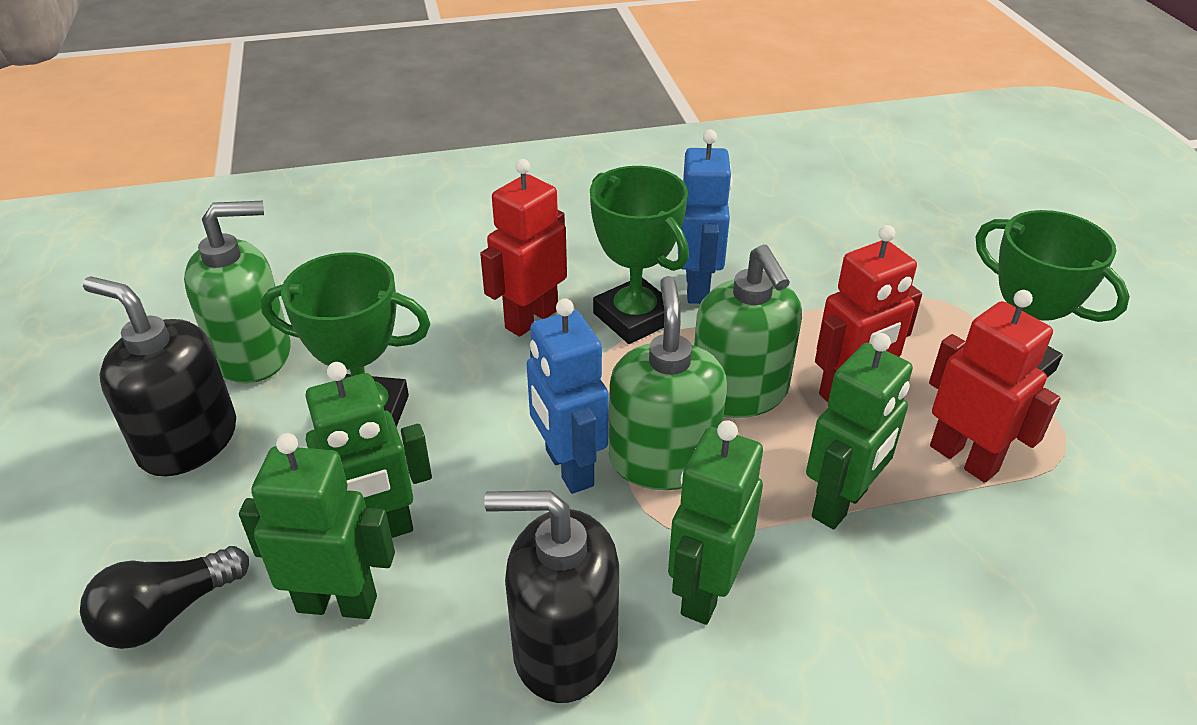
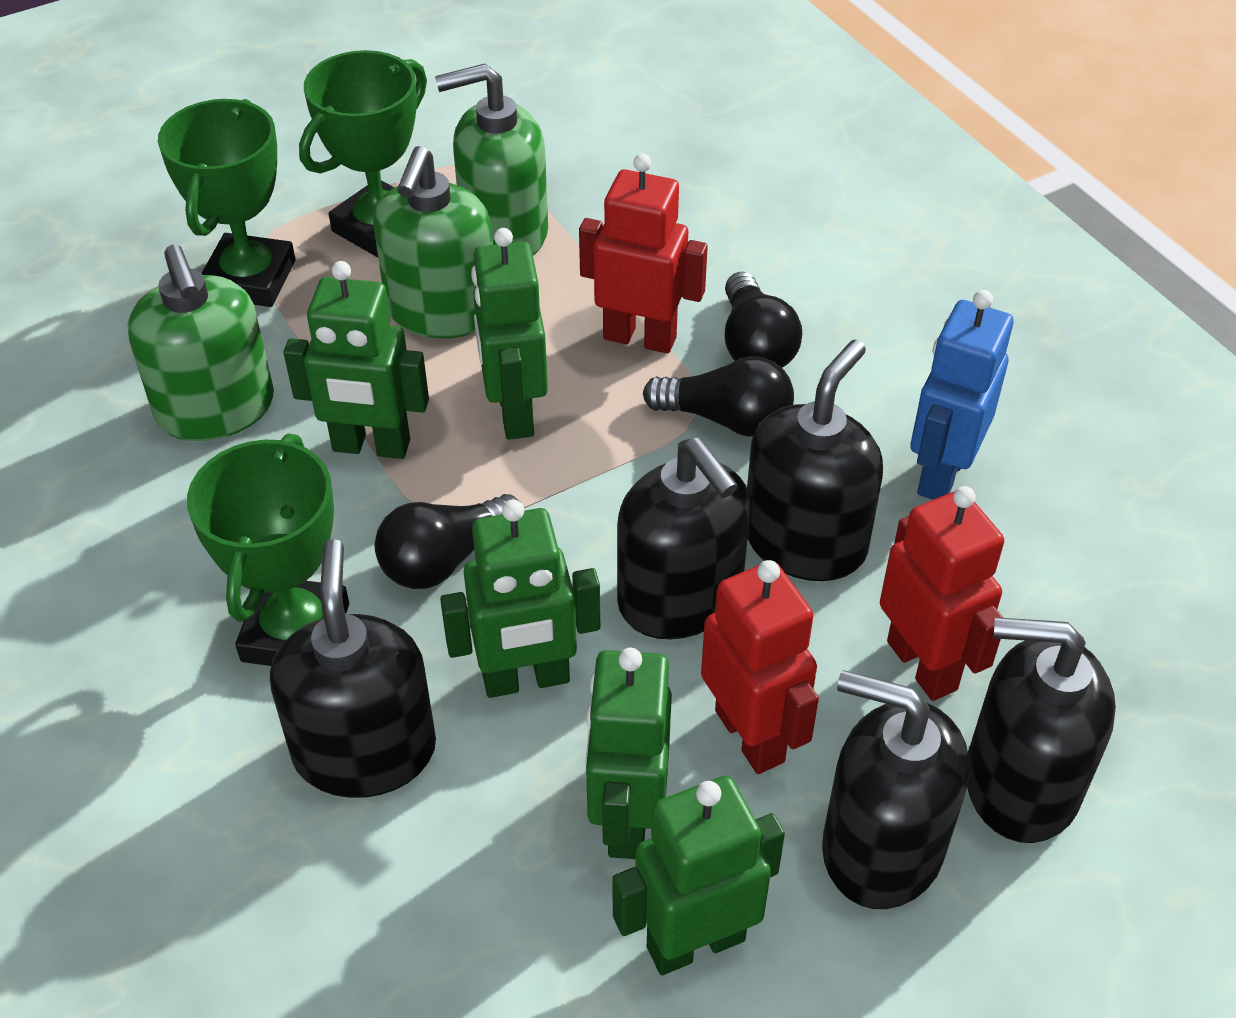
black light bulb: [80,546,249,649] = 1 -> [375,494,519,589] [643,356,794,437] [725,272,802,368] = 3
black soap dispenser: [83,276,236,476] [484,490,619,703] = 2 -> [270,539,436,798] [617,437,750,640] [747,340,883,581] [822,670,969,909] [967,617,1116,843] = 5
blue robot: [527,298,609,494] [678,130,733,304] = 2 -> [910,290,1014,500] = 1
green robot: [239,433,395,619] [305,362,432,538] [668,420,763,625] [806,333,913,529] = 4 -> [284,261,429,459] [440,499,600,698] [471,228,548,440] [586,648,672,859] [613,776,785,975] = 5

